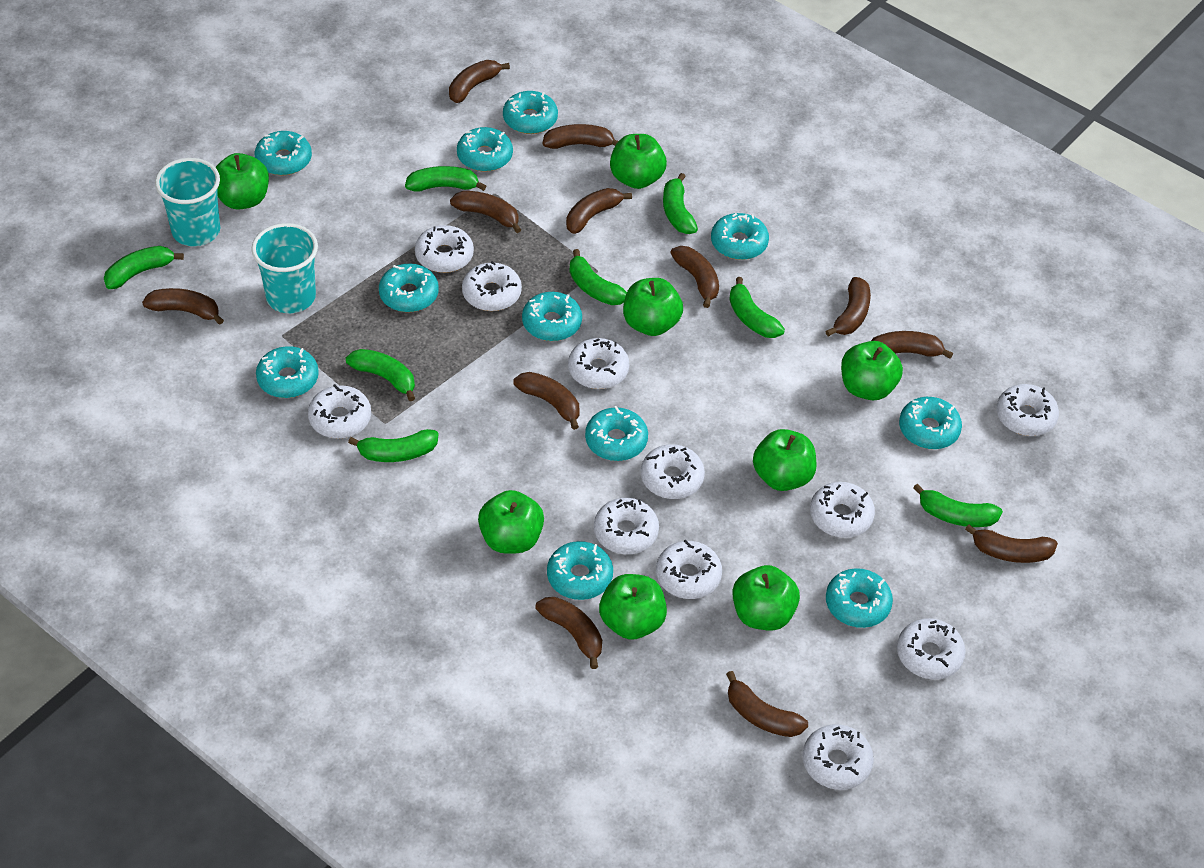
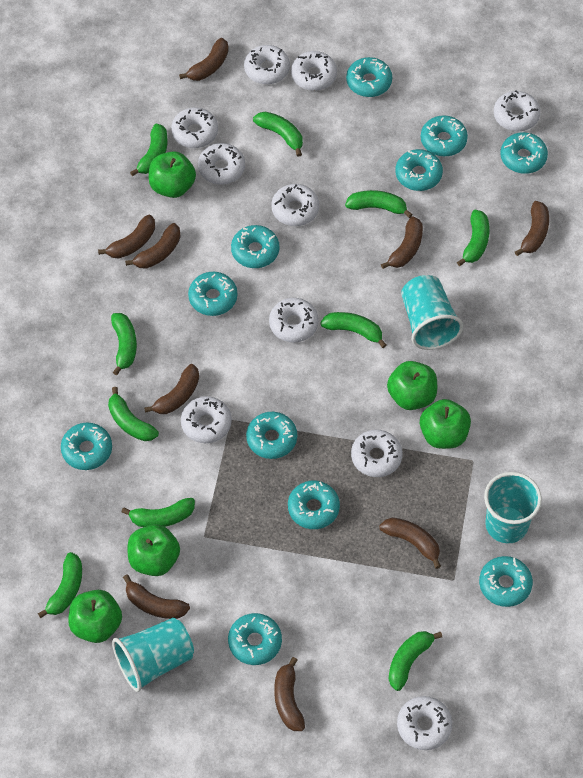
brown banana: [142,288,224,325] [449,60,510,103] [450,191,521,233] [513,372,580,430] [535,597,602,669] [542,124,618,149] [566,188,632,234] [670,246,719,308] [726,671,808,737] [825,277,871,336] [871,331,953,359] [965,524,1058,563] = 12 -> [98,215,155,259] [123,574,190,619] [125,223,181,269] [144,364,199,414] [179,38,229,81] [274,657,305,731] [379,518,441,569] [381,216,423,269] [515,201,549,256] = 9
green apple: [215,153,269,210] [478,490,544,554] [599,574,667,640] [610,134,667,189] [623,278,683,336] [732,565,800,630] [753,429,817,491] [841,341,903,400] = 8 -> [68,590,122,643] [128,524,180,576] [149,151,196,198] [387,361,437,410] [420,399,471,449] = 5
green banana: [104,246,184,289] [346,349,415,401] [348,429,439,462] [405,166,486,192] [570,249,627,305] [663,173,698,234] [729,277,785,338] [913,484,1003,527] = 8 -> [38,552,82,618] [108,387,159,441] [111,313,137,375] [122,498,195,527] [130,124,168,176] [253,112,303,157] [320,312,386,348] [345,190,413,218] [388,631,442,691] [457,210,490,266] = 10
turquoise cup: [155,158,220,246] [251,223,318,313] = 2 -> [112,618,194,692] [401,275,463,350] [484,472,542,543] = 3
white donut: [308,384,371,439] [415,225,474,273] [462,261,522,311] [568,338,629,389] [594,498,659,554] [641,444,705,499] [656,539,722,599] [803,724,874,790] [810,482,875,538] [897,618,966,679] [996,384,1059,436] = 11 -> [171,107,218,148] [181,396,232,443] [198,143,245,184] [244,45,290,84] [269,298,319,343] [271,184,319,226] [291,51,337,91] [351,430,402,477] [397,696,452,750] [494,90,540,131] = 10

